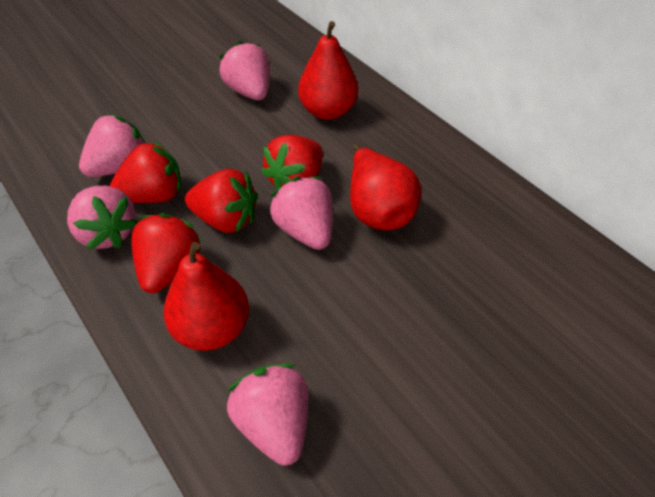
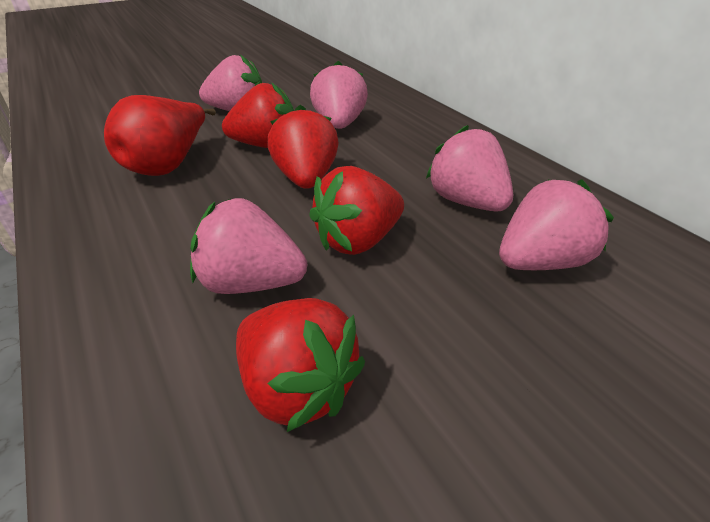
red pear: [163,242,249,351] [298,21,358,120] [350,144,421,231] = 3 -> [104,95,216,176] = 1

